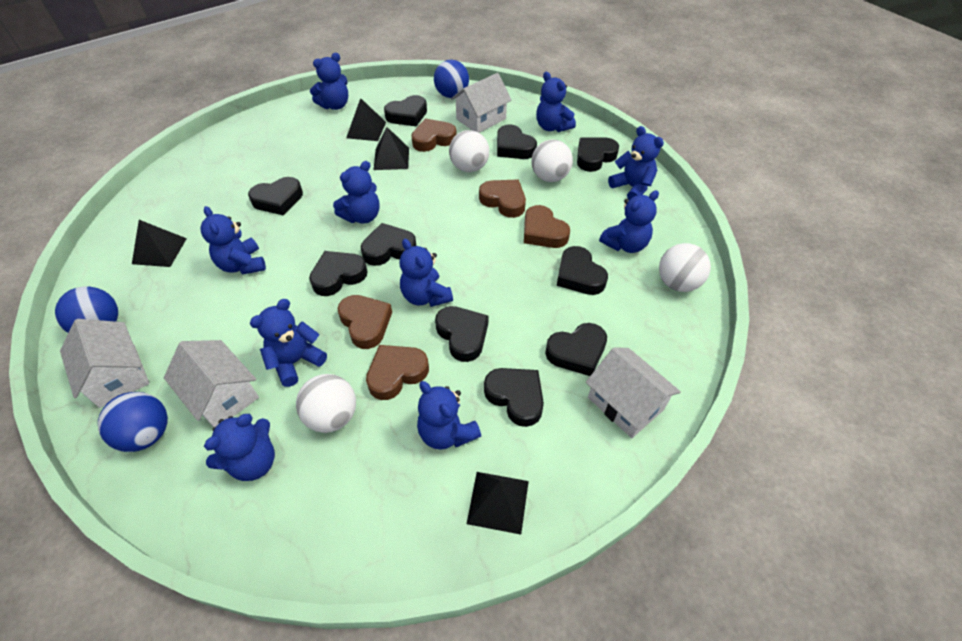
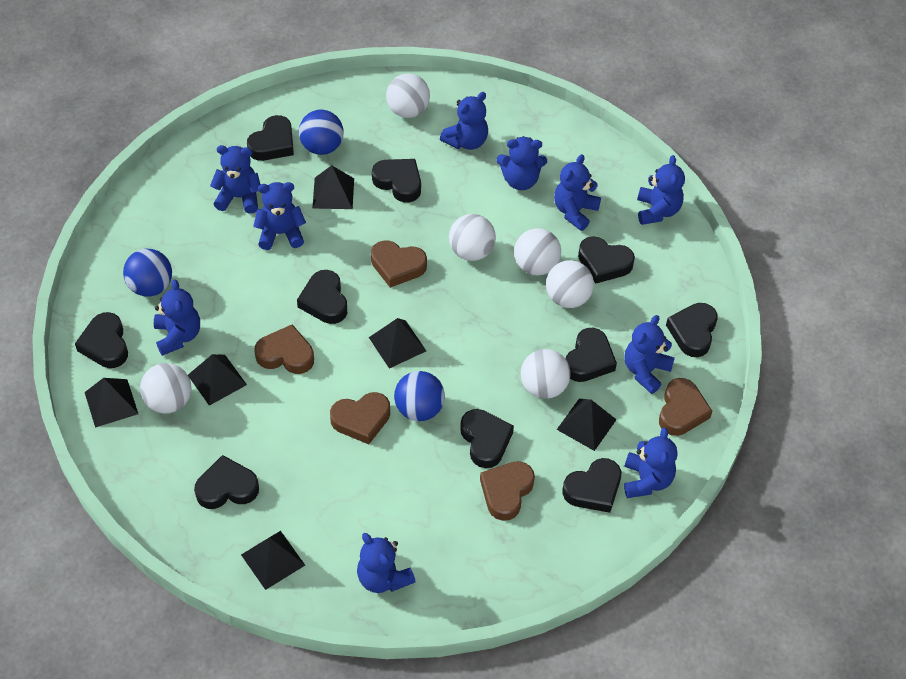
black pyramid: [132,220,187,267] [346,98,386,141] [374,127,409,170] [467,472,529,534] = 4 -> [85,378,138,428] [188,354,247,406] [241,531,305,590] [313,165,354,209] [369,318,426,369] [557,399,617,451] = 6
white ball: [296,374,356,433] [449,130,489,172] [531,139,573,182] [659,243,711,292] = 4 -> [140,363,192,414] [386,73,430,118] [449,214,496,261] [514,228,561,276] [521,349,570,399] [546,260,594,308] = 6
white house: [60,319,150,408] [164,340,259,427] [451,73,512,133] [586,347,681,438] = 4 -> none = 0

